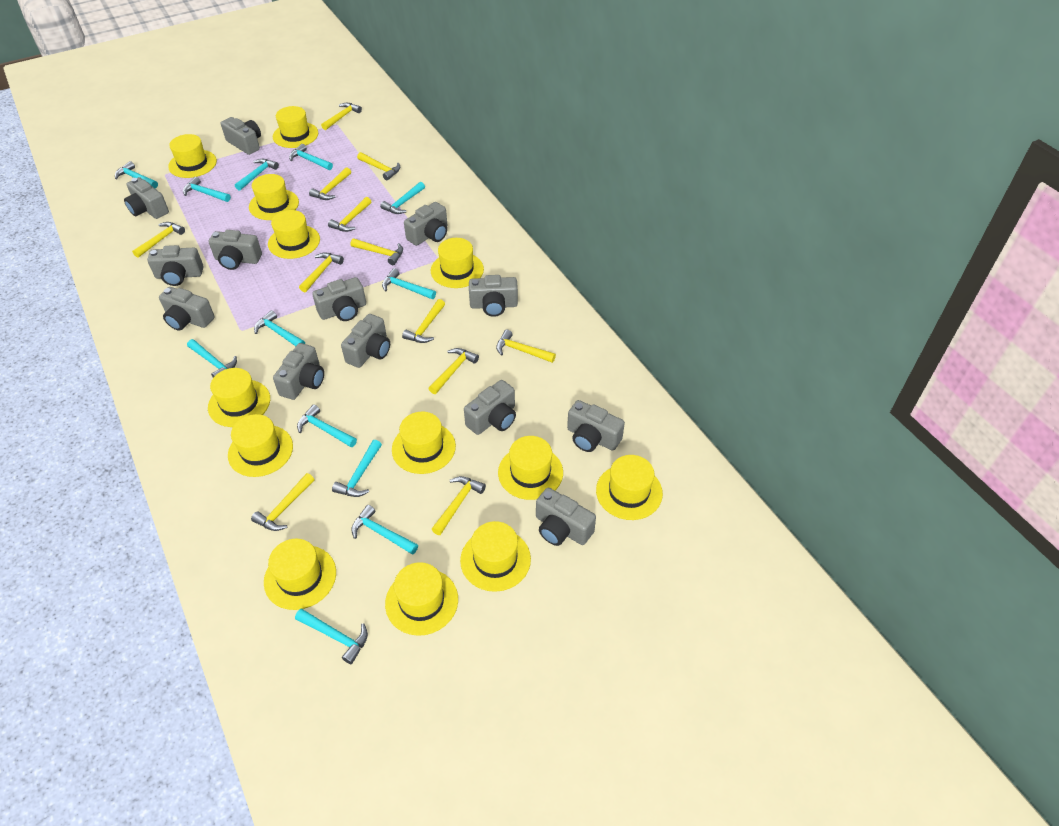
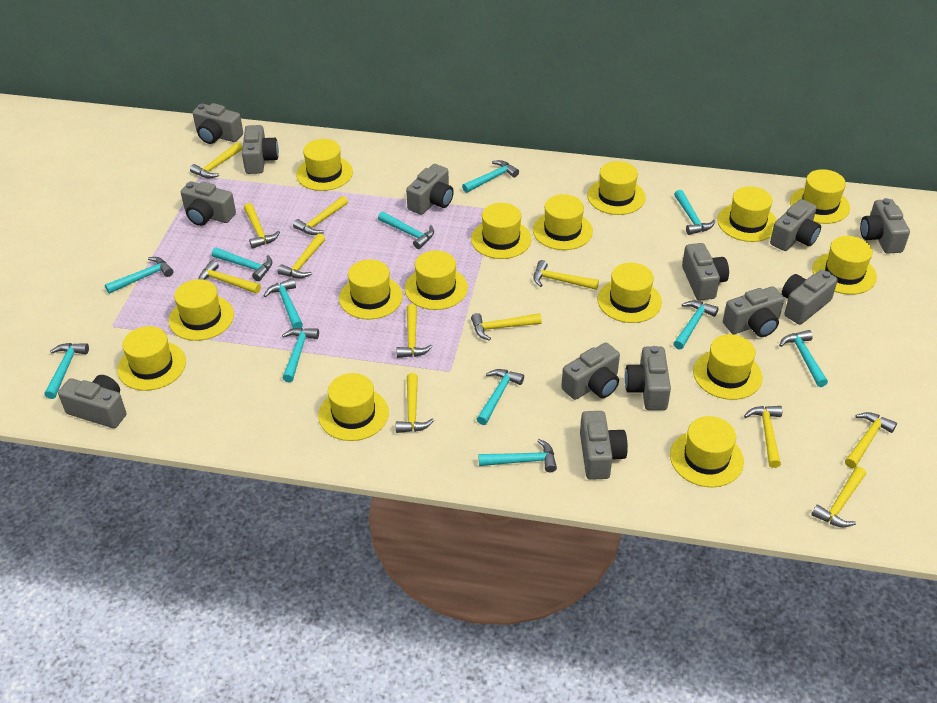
yellow hat: [168,134,217,178] [208,368,270,427] [228,414,293,477] [249,174,299,220] [264,539,336,610] [268,210,320,259] [273,106,318,148] [385,562,458,636] [392,412,456,474] [431,238,484,288] [460,521,531,592] [498,436,563,500] [596,455,663,520] = 13 -> [117,326,186,391] [169,279,234,341] [296,139,353,191] [318,373,389,441] [339,259,403,319] [405,250,468,310] [471,203,531,259] [533,194,593,250] [587,161,646,215] [597,263,662,323] [670,416,744,487] [693,334,762,400] [717,186,777,242] [790,169,850,224] [812,236,877,295] = 15

